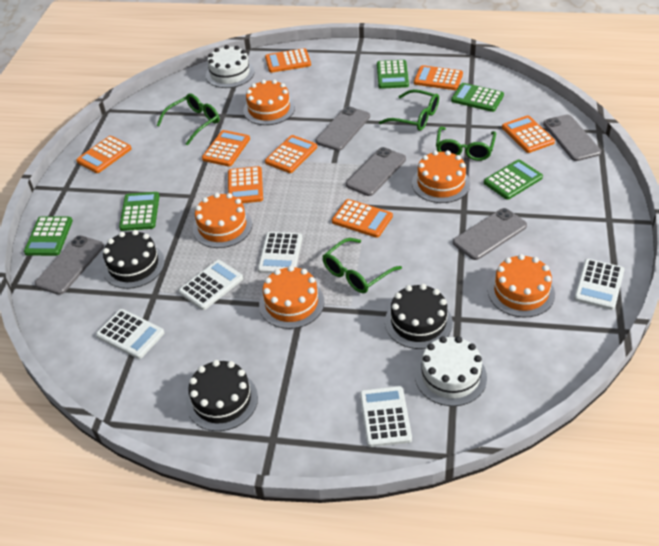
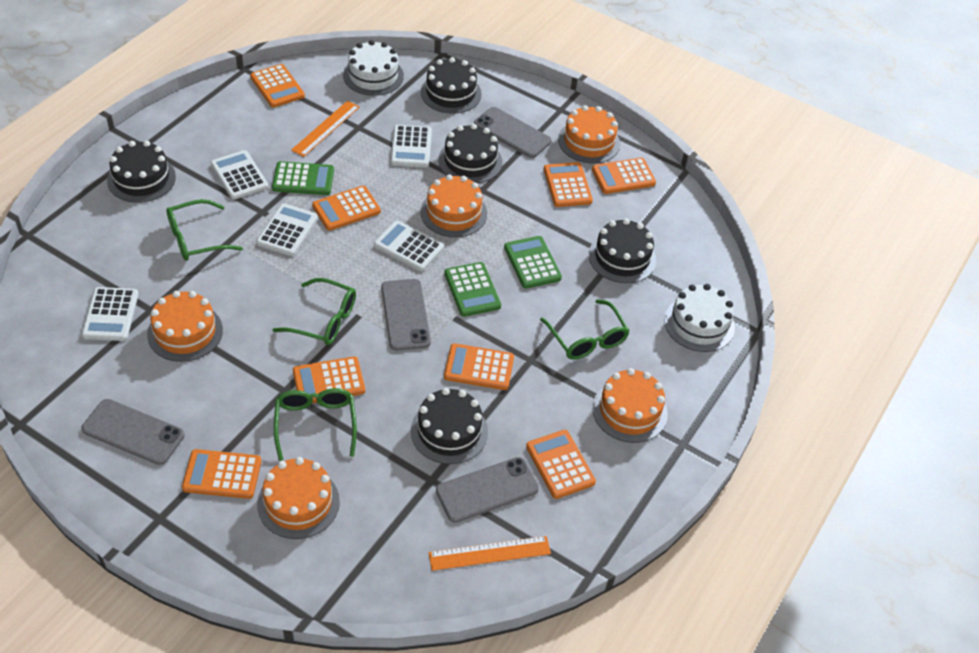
black cake: [103,230,165,289] [186,360,258,431] [385,284,453,349] = 3 -> [107,141,176,203] [411,388,488,464] [421,57,481,114] [438,124,502,183] [589,218,656,283] = 5
green calculator: [24,217,73,256] [119,192,159,231] [377,60,409,89] [451,83,504,112] [484,159,543,200] = 5 -> [272,161,334,195] [444,262,501,317] [504,236,562,289] = 3
grey phone: [35,235,104,295] [315,106,370,151] [346,147,406,196] [453,208,527,260] [543,114,601,161] = 5 -> [82,399,185,465] [381,279,431,351] [436,457,539,523] [474,107,552,158] = 4
orange ruler: none = 0 -> [291,101,360,157] [429,536,551,571] = 2

